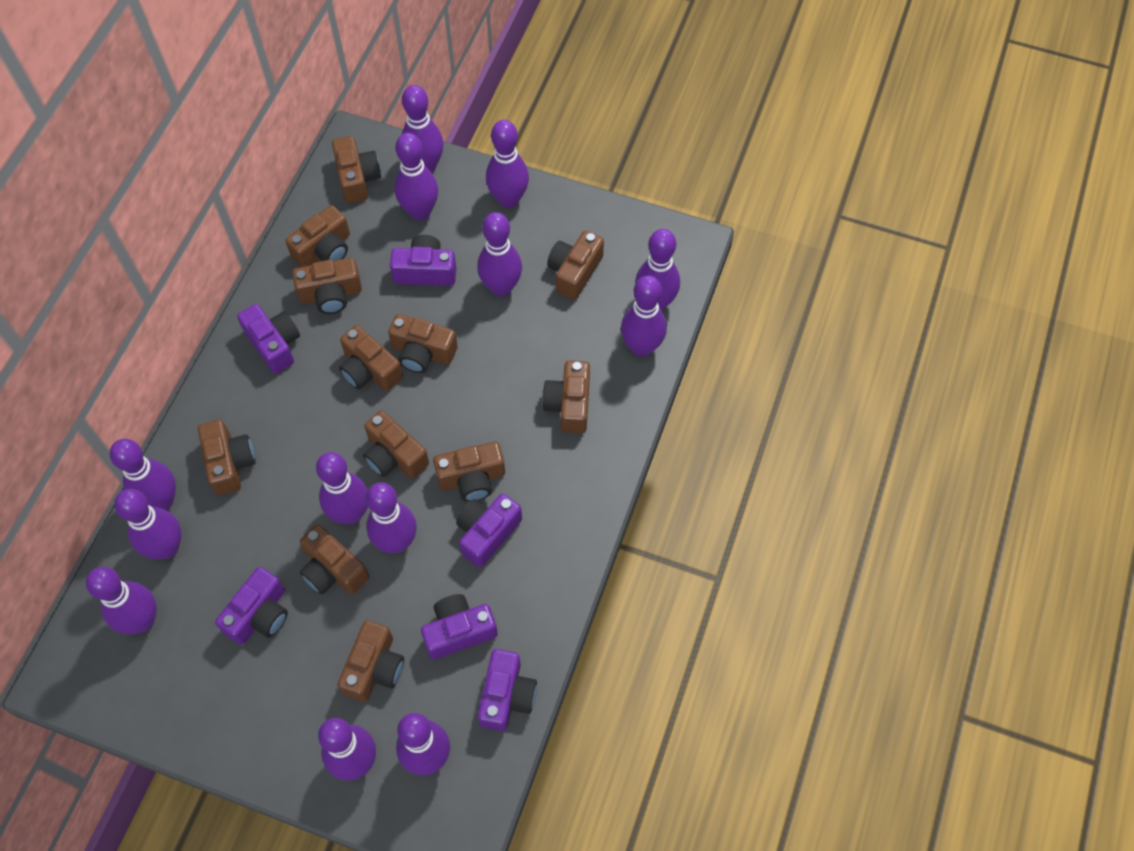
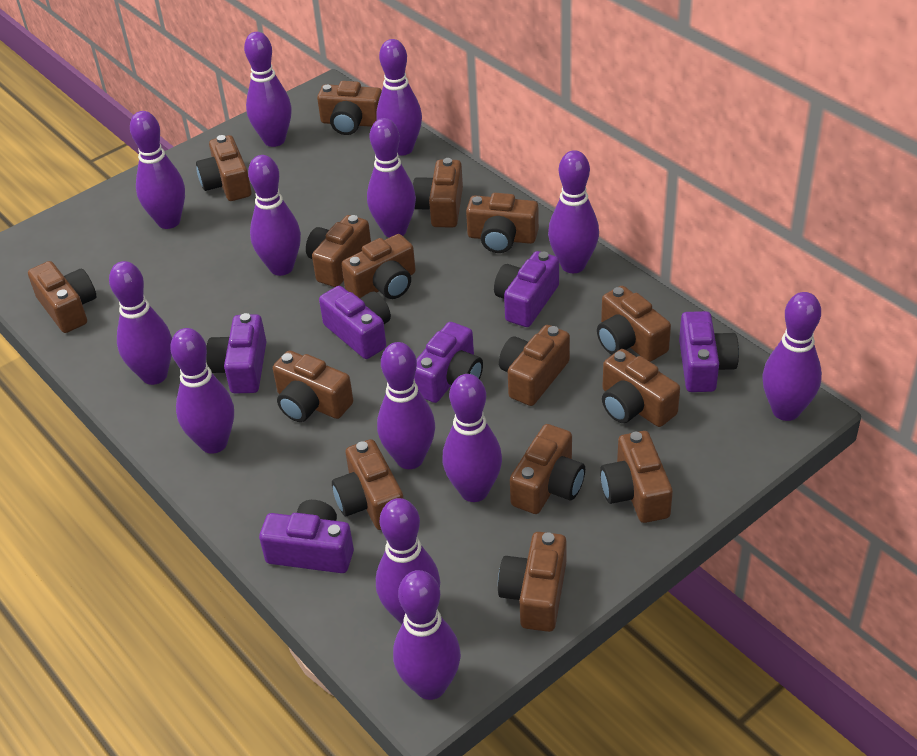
brown camera: [198,419,256,495] [285,205,350,267] [292,258,362,314] [300,524,369,594] [332,136,381,203] [337,620,404,702] [339,325,403,391] [363,410,429,479] [388,314,458,373] [433,442,505,502] [542,360,590,433] [547,230,604,300] = 12 -> [28,261,96,333] [196,135,252,201] [273,350,353,422] [306,215,371,287] [317,81,382,135] [332,439,404,530] [341,234,416,299] [413,158,463,228] [466,193,539,253] [498,532,566,632] [499,325,570,406] [510,424,585,514] [597,286,671,362] [600,431,673,523] [602,349,680,427] = 15

